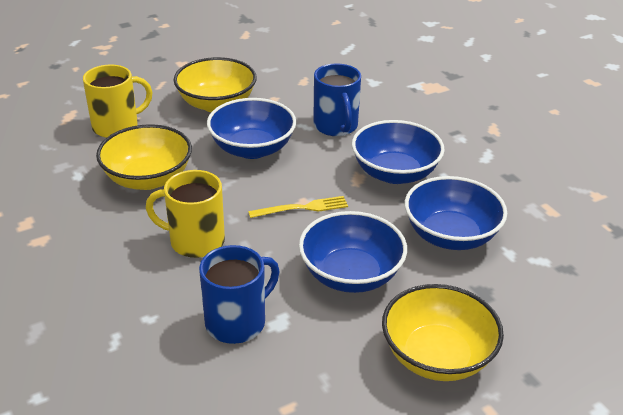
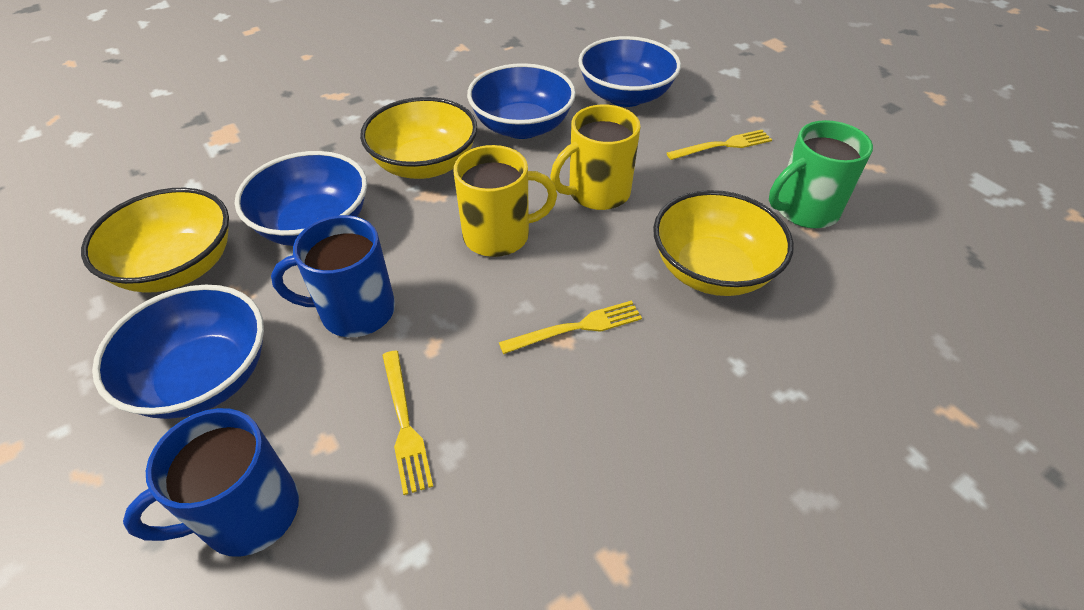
green mug: none = 0 -> [769,120,873,228] = 1
yellow fork: [248,196,348,218] = 1 -> [382,351,433,495] [499,300,642,354] [667,130,772,160] = 3

